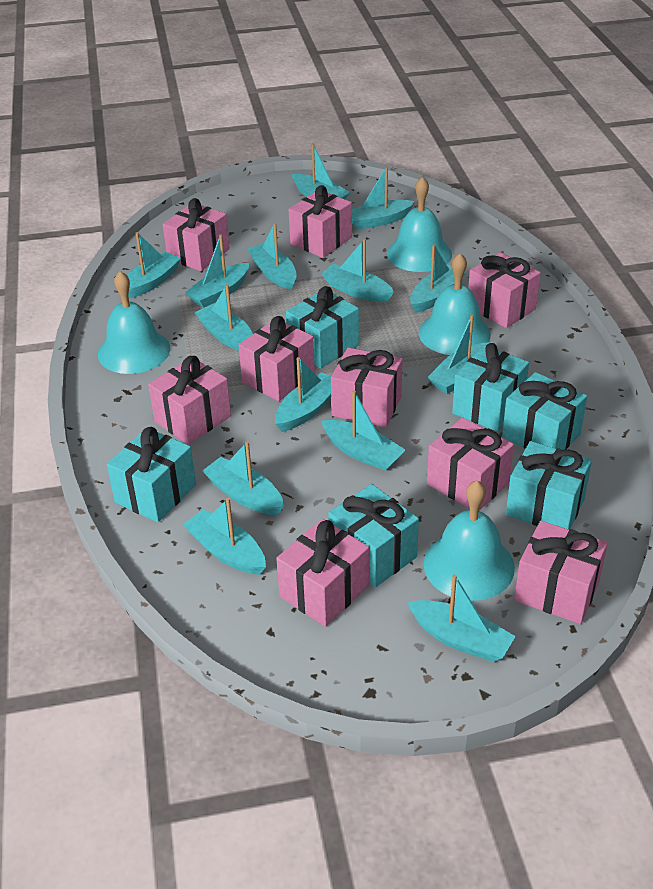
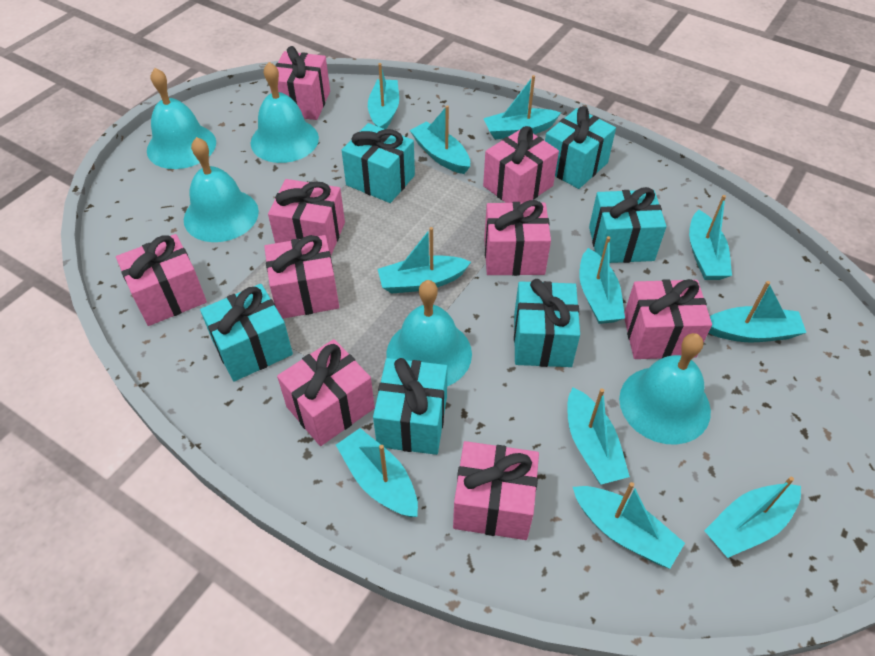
turquoise bell: [98,271,170,374] [387,176,452,272] [419,253,491,355] [424,480,515,601] = 4 -> [147,68,216,169] [184,137,259,242] [251,62,319,163] [386,280,472,386] [619,333,711,445] = 5
turquoise boat: [127,232,181,299] [183,498,266,575] [185,234,249,308] [194,284,253,351] [203,441,284,515] [247,223,297,290] [275,357,331,432] [292,143,350,199] [321,239,394,302] [321,390,405,471] [352,167,415,230] [407,574,516,662] [410,245,466,313] [428,315,492,394] = 14 -> [336,428,418,517] [368,63,399,129] [378,227,471,294] [410,105,470,174] [483,75,561,139] [568,388,630,485] [573,482,685,569] [579,236,625,324] [689,195,732,280] [704,477,801,558] [709,281,807,342] = 11

